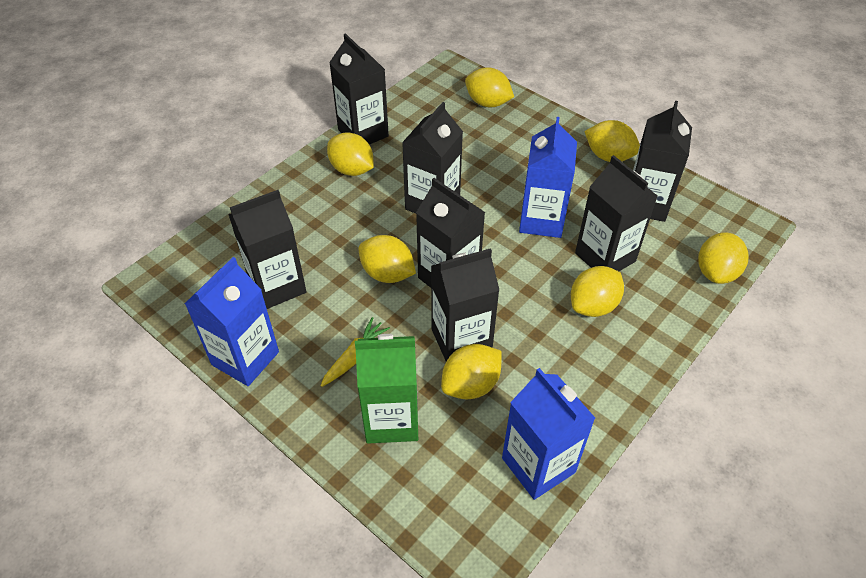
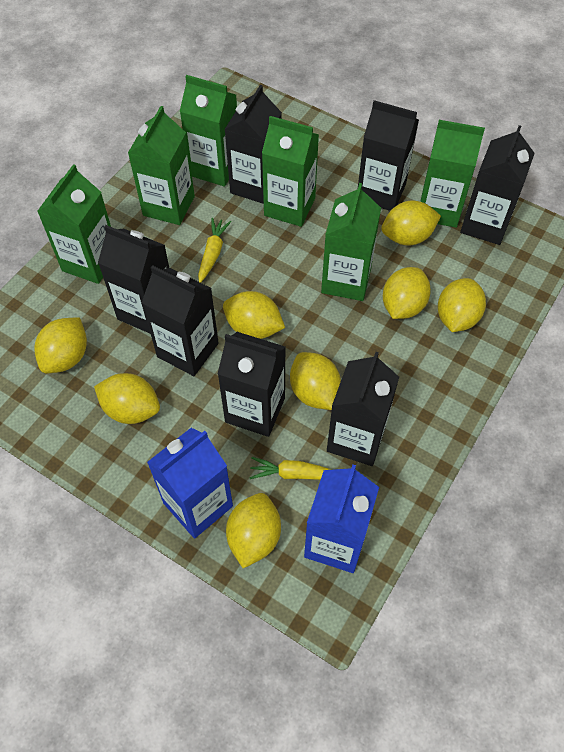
blue carton: [185,257,279,386] [502,368,595,500] [519,117,577,238] = 3 -> [147,428,233,539] [304,465,379,573] = 2
green carton: [355,334,418,444] = 1 -> [37,164,111,284] [128,106,195,225] [180,75,237,187] [262,116,319,227] [321,183,381,301] [420,120,485,228] = 6
yellow carrot: [320,317,390,387] = 1 -> [198,218,231,283] [249,457,332,480] = 2
yellow lemon: [327,132,374,176] [359,235,416,283] [441,344,502,399] [465,67,514,107] [571,266,624,317] [584,120,640,162] [698,232,749,284] = 7 -> [34,317,87,373] [94,373,160,424] [223,291,285,339] [226,493,281,568] [290,352,341,410] [381,201,441,245] [383,267,431,319] [438,278,486,332] = 8

